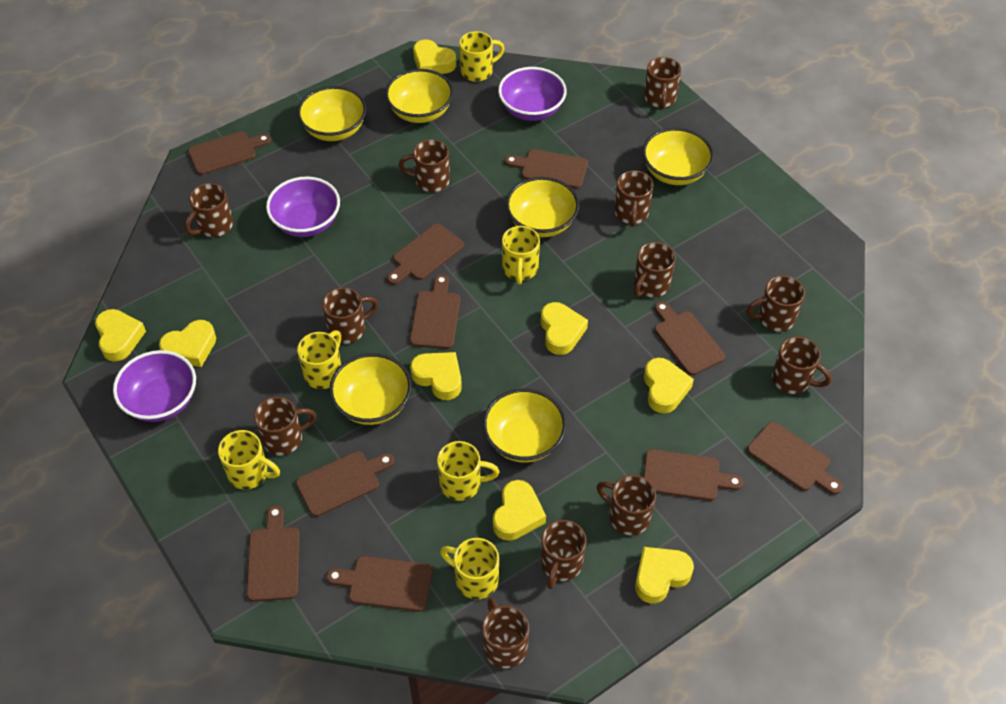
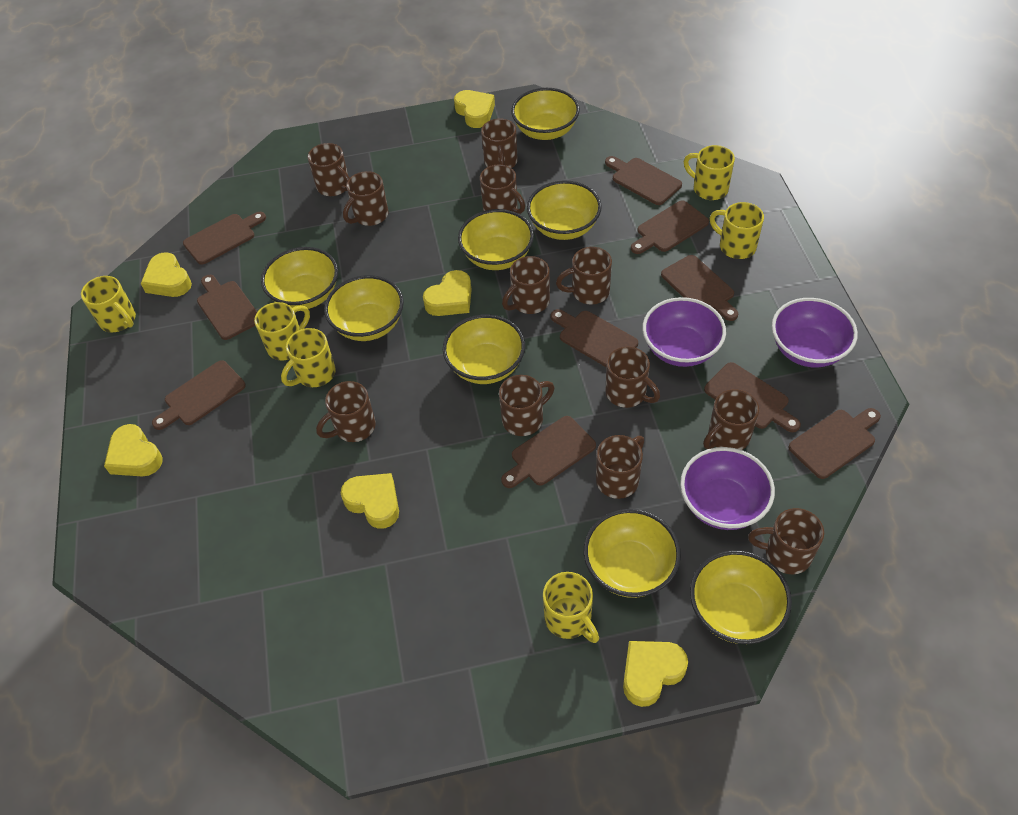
yellow bowl: [297,86,367,141] [329,353,412,425] [385,69,454,123] [483,388,566,463] [506,177,580,237] [642,128,714,185] = 6 -> [261,247,338,309] [324,275,404,341] [443,314,525,384] [458,209,534,270] [511,88,580,140] [527,181,602,240] [584,509,681,598] [690,550,792,644] = 8
yellow heart: [95,309,146,361] [159,320,216,367] [410,352,462,400] [413,40,456,74] [493,480,546,541] [541,302,588,355] [635,547,694,603] [644,358,694,413] = 8 -> [104,424,163,477] [141,252,192,297] [341,473,399,529] [423,270,472,316] [454,90,495,128] [623,641,688,707] = 6

